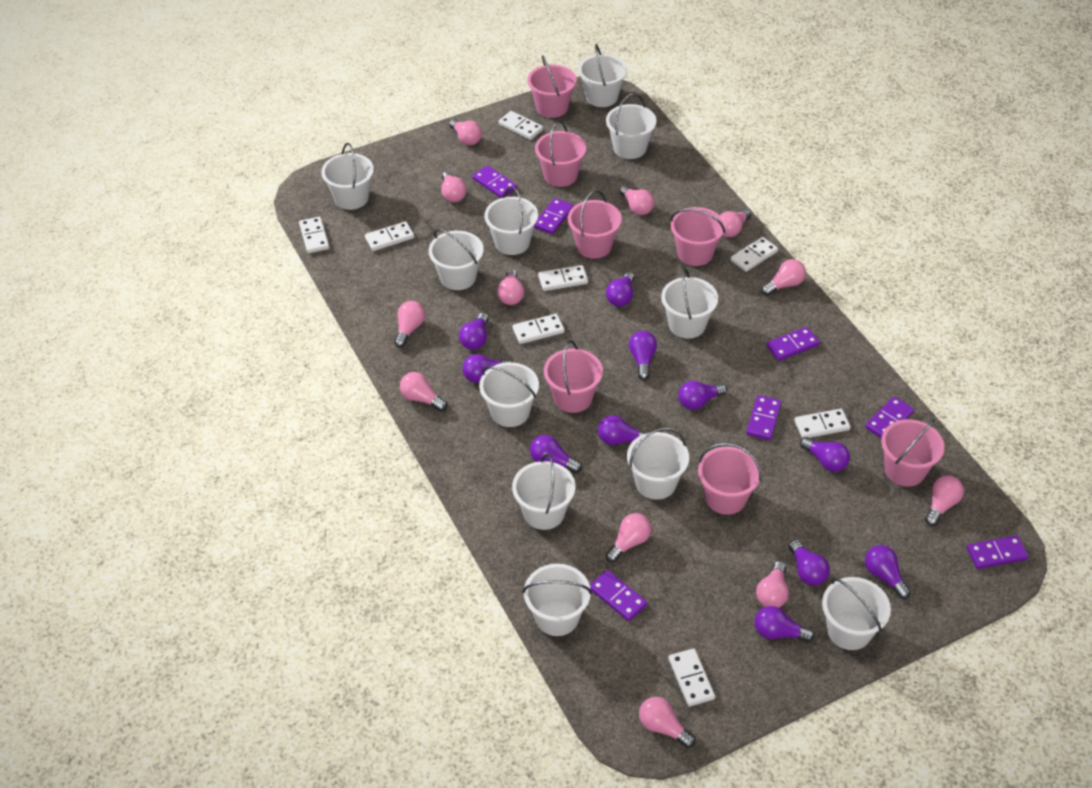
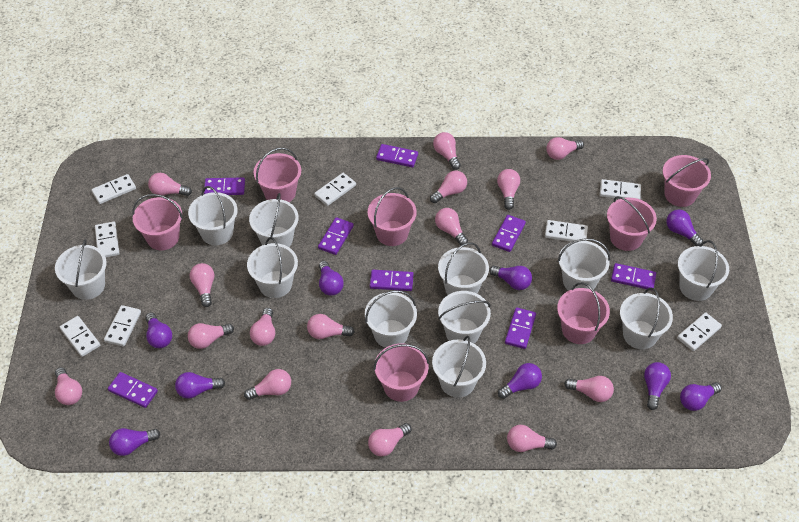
pink light bulb: [394,301,425,348] [400,372,447,411] [441,171,467,202] [449,119,482,145] [497,269,524,305] [606,513,651,562] [619,185,654,215] [639,697,695,748] [720,209,752,237] [756,561,789,608] [762,259,806,296] [925,476,964,526] = 12 -> [55,367,82,405] [148,173,192,196] [188,323,234,349] [190,263,214,307] [244,369,291,400] [250,308,275,346] [307,314,355,339] [368,423,411,456] [430,171,467,203] [433,132,461,170] [435,208,468,245] [497,169,520,210] [507,425,557,452] [546,137,584,160] [564,376,614,402] = 15
purple domino: [472,165,517,198] [534,198,573,234] [590,570,647,621] [746,395,782,440] [766,327,820,361] [865,397,914,438] [967,535,1029,569] = 7 -> [108,372,158,408] [204,177,245,195] [318,217,354,255] [370,270,414,291] [376,144,418,167] [492,215,526,252] [505,307,536,349] [611,263,656,289] = 8
purple light bulb: [459,313,489,350] [462,354,512,383] [530,435,582,473] [598,415,646,445] [606,272,635,307] [629,331,657,380] [678,381,727,410] [755,606,815,642] [789,540,830,586] [800,437,850,472] [865,545,911,599] = 11 -> [109,428,160,456] [145,313,172,348] [175,372,225,399] [319,261,344,296] [489,265,532,290] [498,363,542,399] [644,362,671,410] [666,209,703,246] [680,382,722,411] = 9

